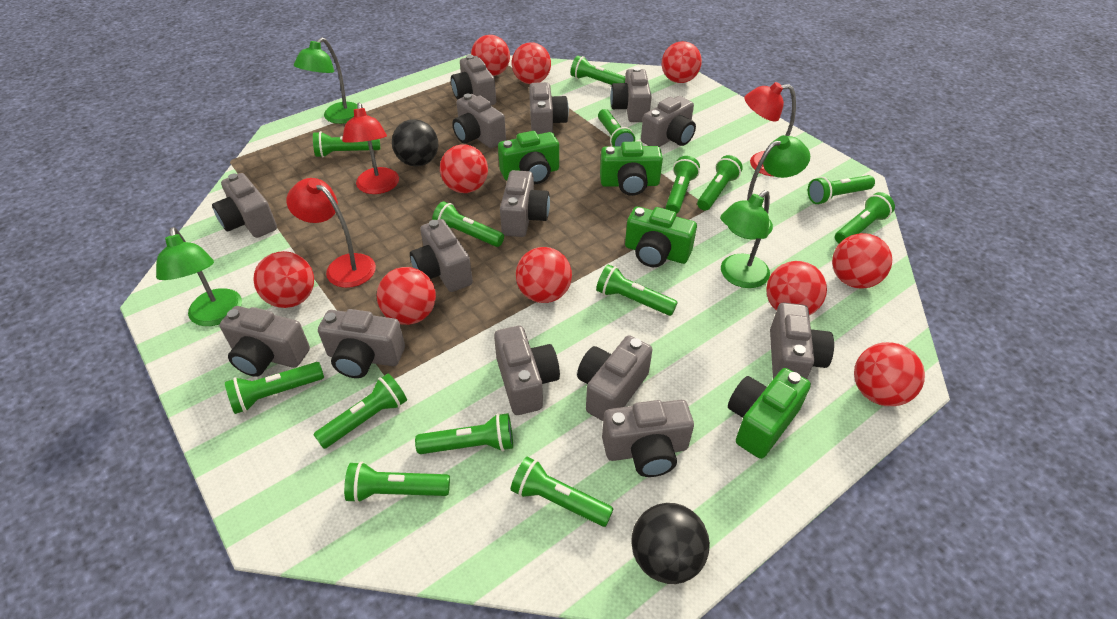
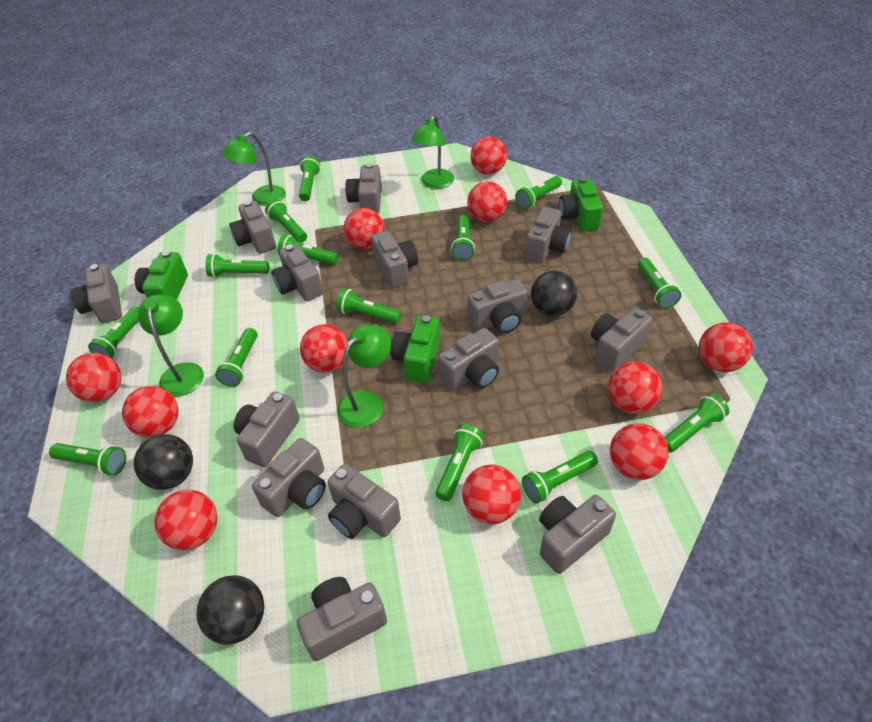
black ball: [392,119,438,167] [631,503,710,584] = 2 -> [133,434,193,490] [196,575,264,645] [531,270,577,316] = 3
green camera: [498,131,559,184] [600,142,663,196] [625,206,697,267] [728,368,811,459] = 4 -> [135,251,188,300] [391,315,440,383] [559,177,603,231] = 3
red ball: [253,251,314,308] [377,267,436,325] [440,144,488,193] [471,35,510,76] [512,42,551,84] [516,247,572,303] [662,41,702,83] [766,261,827,315] [832,233,892,288] [854,342,925,406] = 10 -> [66,353,121,402] [122,386,178,438] [154,490,217,550] [300,324,348,373] [344,208,385,249] [462,465,521,524] [467,181,507,222] [470,136,507,175] [608,362,662,414] [610,423,668,480] [699,322,753,372] = 11
red lamp: [286,178,376,288] [342,103,399,194] [744,82,796,176] = 3 -> none = 0

